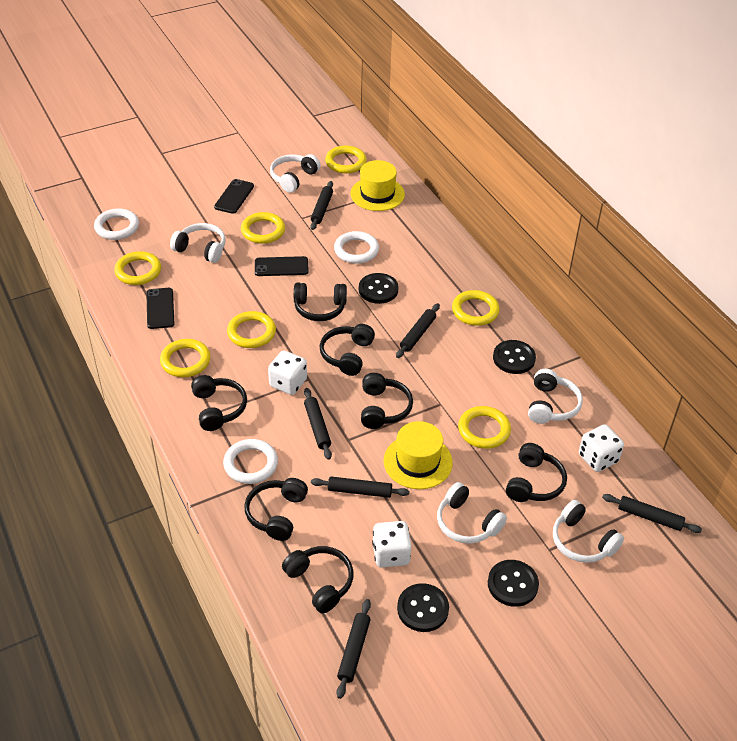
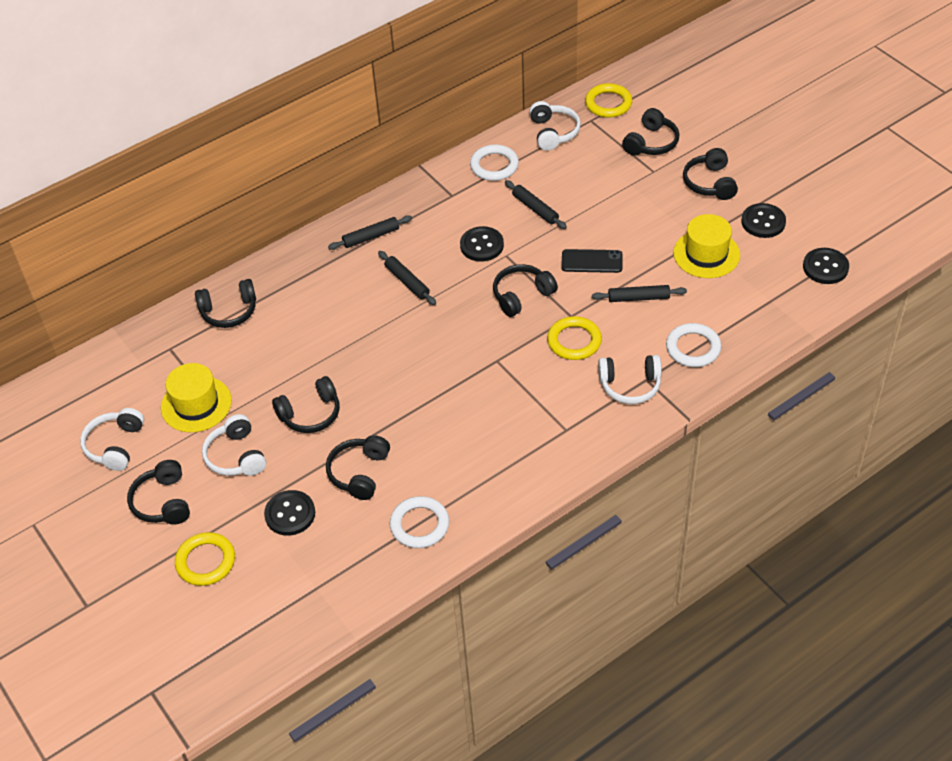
black phone: [146,288,175,329] [214,179,254,214] [255,256,309,276] = 3 -> [561,249,622,273] = 1
black rolling pin: [304,388,332,460] [310,181,333,230] [311,477,410,498] [337,599,371,699] [396,303,440,358] [602,494,702,533] = 6 -> [328,215,412,250] [378,251,436,305] [505,180,567,229] [592,285,687,302] = 4
white dice: [268,350,307,395] [372,521,411,567] [579,424,624,472] = 3 -> none = 0
white headphones: [170,223,226,263] [270,154,321,193] [437,482,507,544] [528,369,583,424] [553,500,624,563] = 5 -> [80,408,144,471] [202,414,266,476] [529,101,581,151] [598,355,662,404] = 4
yellow ring: [114,251,161,285] [160,339,210,377] [227,311,276,348] [241,212,285,244] [325,145,367,173] [452,290,500,326] [458,406,511,449] = 7 -> [175,532,235,586] [547,316,602,360] [585,83,632,118] = 3

